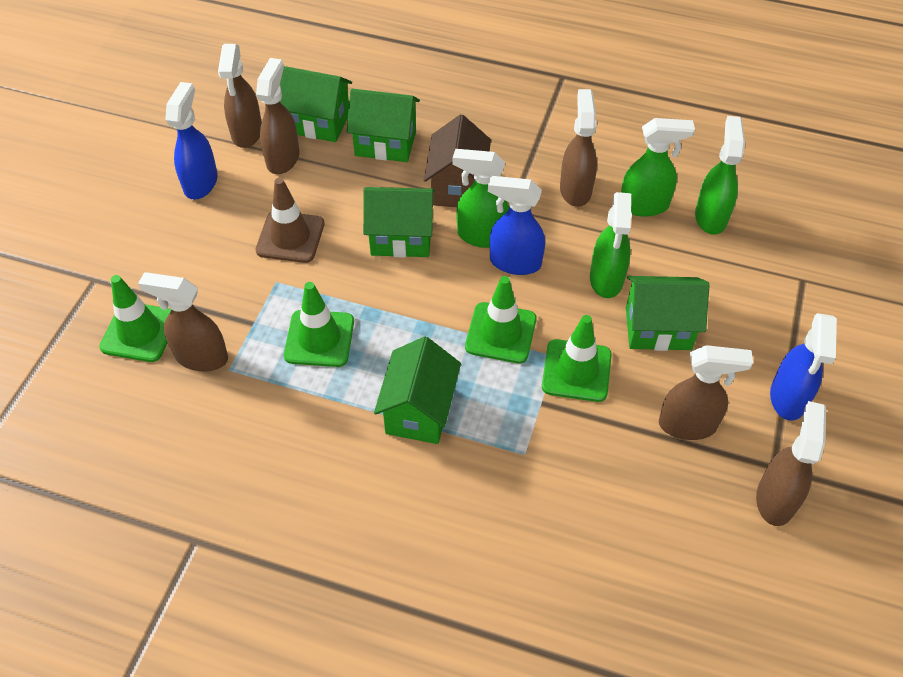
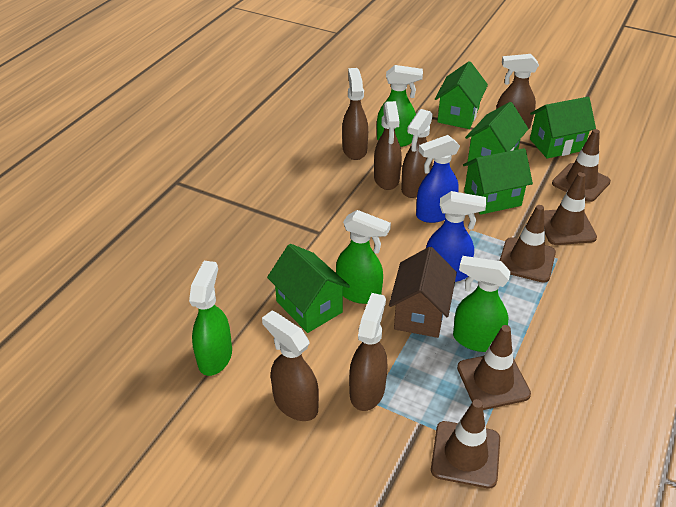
blue spray bottle: [165,82,218,199] [488,176,545,275] [770,313,837,420] = 3 -> [416,135,460,223] [426,191,486,282] = 2
brown traffic cone: [256,178,324,263] = 1 -> [431,399,500,488] [457,325,531,410] [499,205,556,283] [544,172,597,245] [552,129,611,202] = 5
green traffic cone: [99,275,172,362] [284,282,354,367] [465,276,537,364] [542,315,612,402] = 4 -> none = 0

